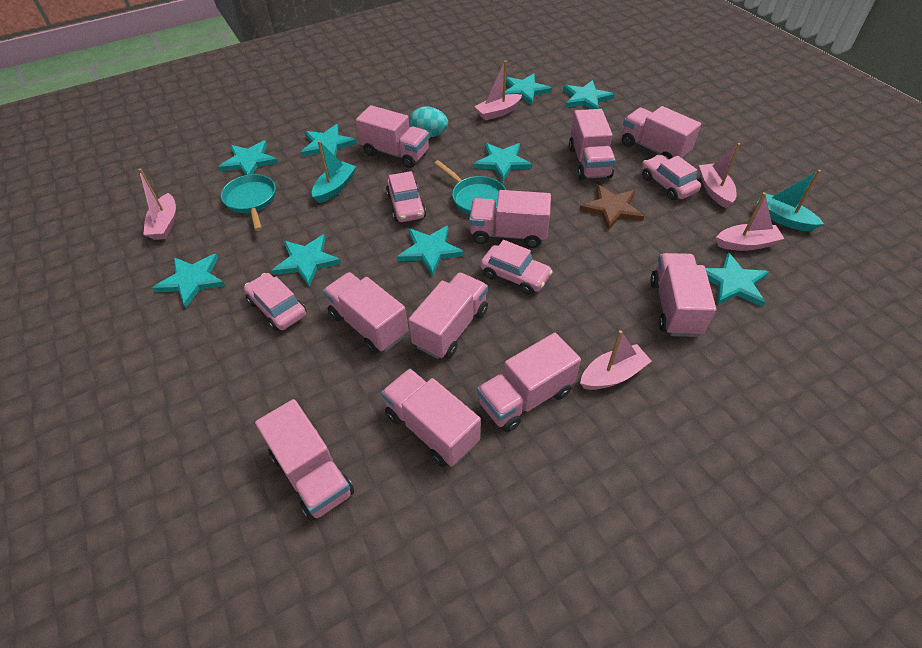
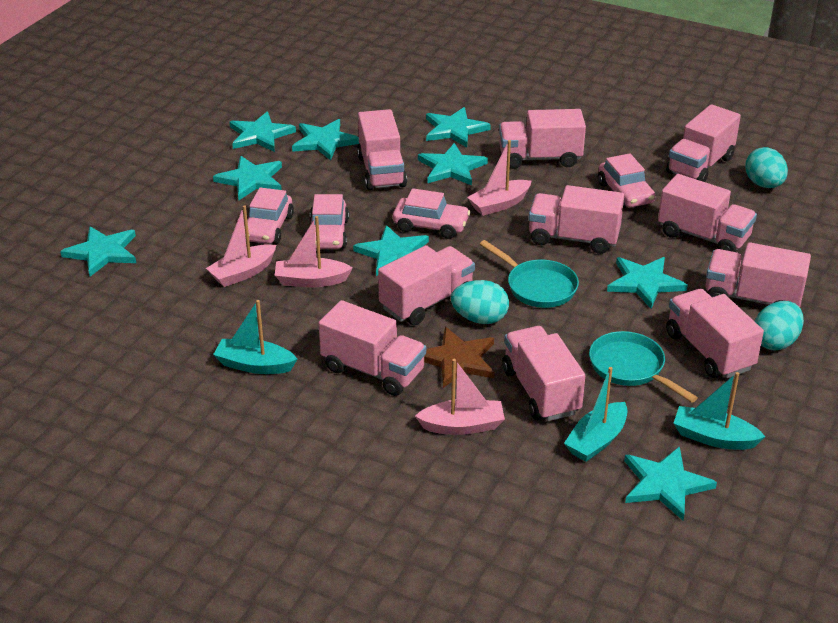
pink boat: [138,168,176,240] [474,60,522,121] [580,330,652,390] [699,143,740,208] [716,192,785,251] = 5 -> [206,205,276,287] [275,216,353,287] [415,359,505,435] [467,140,532,216] = 4
turquoise boat: [312,141,356,203] [757,170,824,231] = 2 -> [213,300,297,374] [564,367,627,462] [673,372,766,450] = 3
turquoise egg: [409,107,448,137] = 1 -> [451,280,509,324] [745,147,788,188] [755,301,804,351] = 3

